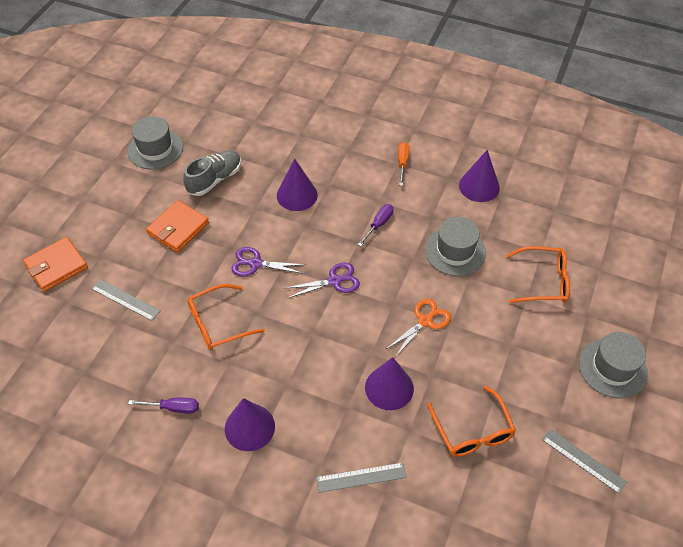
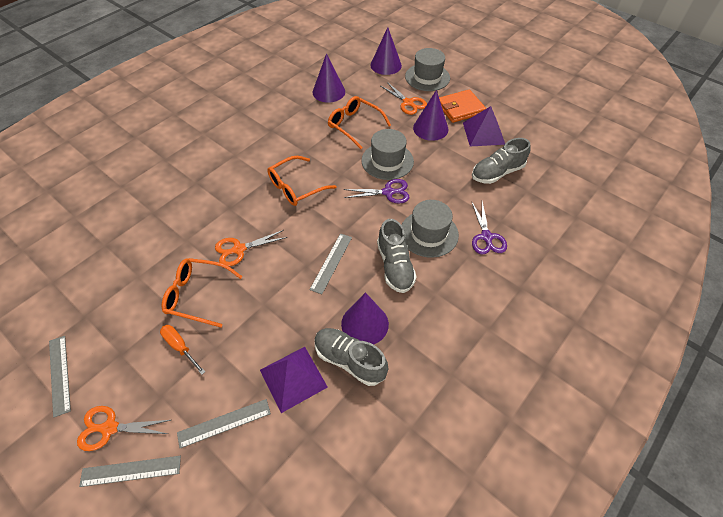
grey ruler: [91,279,161,321] [316,462,406,493] [542,429,627,494] = 3 -> [49,336,71,417] [79,456,181,487] [177,399,271,449] [310,233,352,294] = 4
grey shoe: [183,150,241,196] = 1 -> [315,328,388,386] [377,219,417,293] [472,138,530,184] = 3
orange scissors: [385,299,451,357] = 1 -> [77,406,171,451] [215,230,287,267] [381,82,427,115] = 3
orange wallet: [23,237,88,292] [146,200,209,252] = 2 -> [439,89,486,123] = 1
purple pyramid: none = 0 -> [260,347,328,413] [463,106,505,146] = 2
purple screwdriver: [128,398,199,413] [358,204,394,246] = 2 -> none = 0

